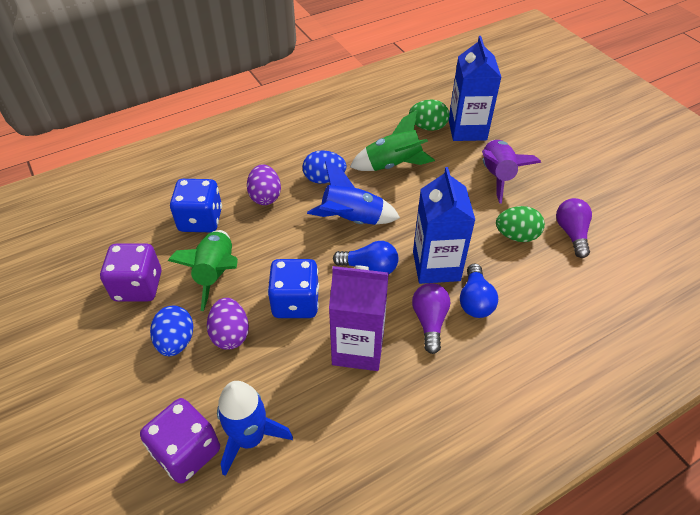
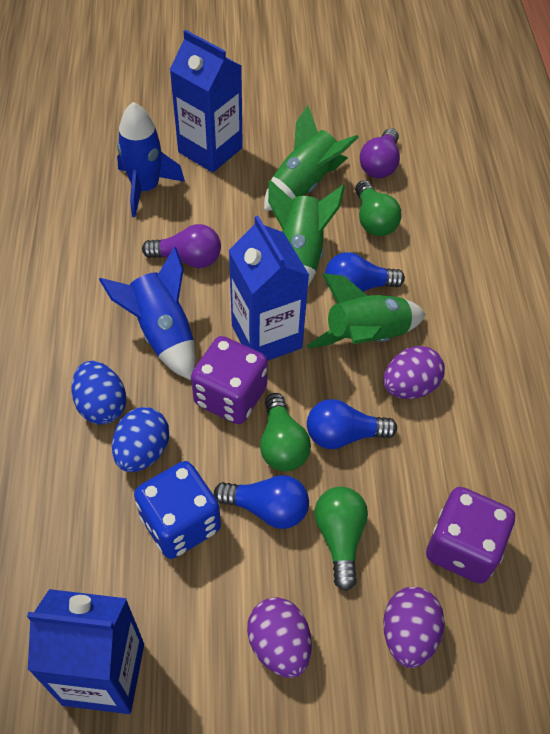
blue carton: [413,167,475,284] [449,36,501,141] = 2 -> [27,589,144,714] [170,30,243,173] [229,216,309,361] = 3
blue dice: [170,179,222,232] [268,259,319,318] = 2 -> [134,461,221,559] = 1
blue light bulb: [333,241,398,274] [460,263,498,318] = 2 -> [214,475,309,529] [307,399,397,449] [325,252,405,292] = 3
green egg: [409,99,450,131] [496,206,545,242] = 2 -> none = 0
green light bulb: none = 0 -> [260,393,311,471] [315,487,368,591] [355,180,402,236] = 3
green rocket: [168,230,238,311] [350,110,435,171] = 2 -> [264,106,359,211] [268,180,345,286] [307,273,426,349] = 3
purple carton: [329,266,389,371] = 1 -> none = 0
purple egg: [207,298,249,349] [247,164,281,205] = 2 -> [247,597,312,678] [383,346,445,399] [383,587,445,668] = 3
purple rocket: [482,140,541,203] = 1 -> none = 0

